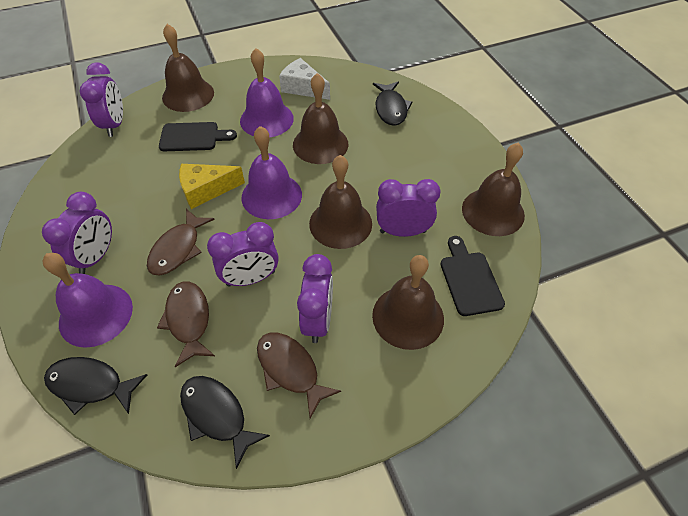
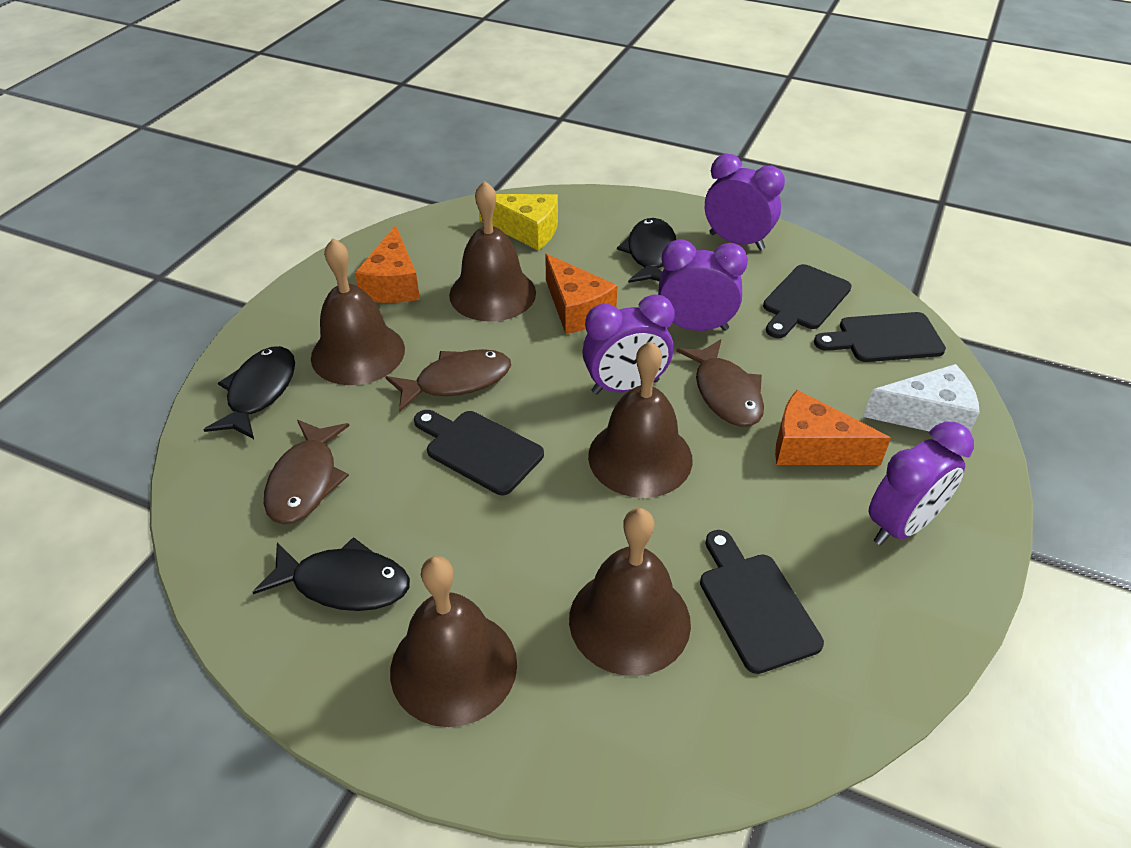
black cutting board: [159,122,237,151] [440,236,505,316] = 2 -> [414,410,544,495] [700,530,824,674] [763,264,852,338] [814,312,946,362] = 4
orange cheese: none = 0 -> [355,225,420,303] [545,254,618,334] [775,390,891,465] = 3
purple bell: [42,253,133,348] [240,48,294,138] [241,126,302,219] = 3 -> none = 0
purple clock: [42,192,112,274] [79,62,123,137] [207,222,279,287] [297,254,333,343] [376,179,440,237] = 5 -> [582,294,674,395] [658,239,748,331] [705,154,785,251] [869,422,974,545] = 4

